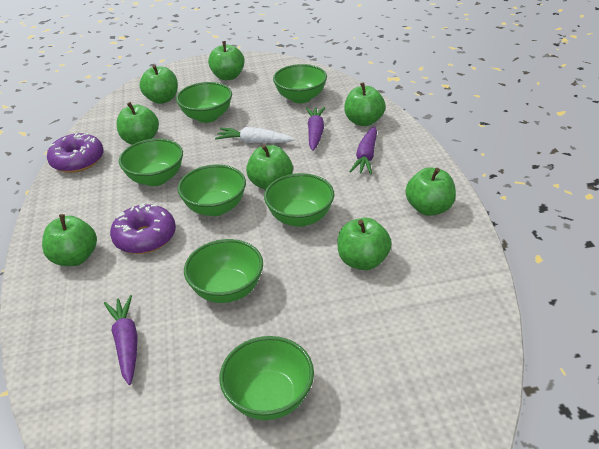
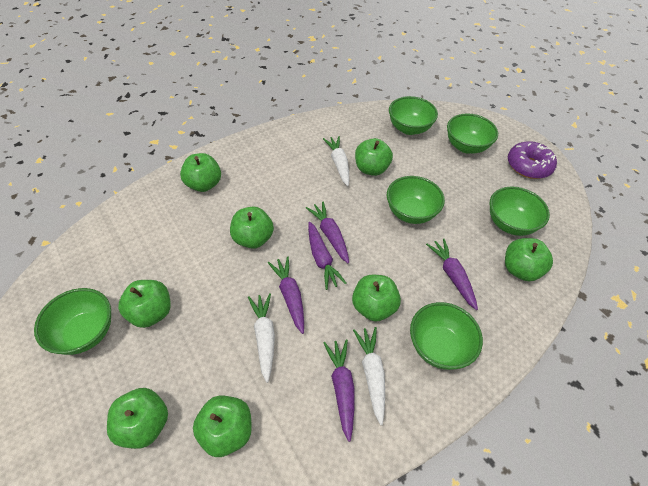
green bowl: [119,138,183,186] [176,82,232,123] [178,165,246,216] [184,239,263,303] [219,336,314,420] [264,173,334,227] [273,64,327,103] = 7 -> [34,288,111,355] [387,176,445,224] [389,96,438,135] [410,302,483,370] [447,113,498,154] [490,187,550,236] = 6
purple carrot: [104,295,138,385] [306,107,325,151] [349,126,377,175] = 3 -> [268,256,304,334] [306,201,349,263] [308,222,347,290] [324,339,354,442] [426,238,478,310] = 5
purple donut: [47,133,104,173] [110,203,176,254] = 2 -> [508,141,557,179] = 1
white carrot: [215,127,295,143] = 1 -> [248,293,275,383] [323,136,349,186] [353,327,385,425] = 3

